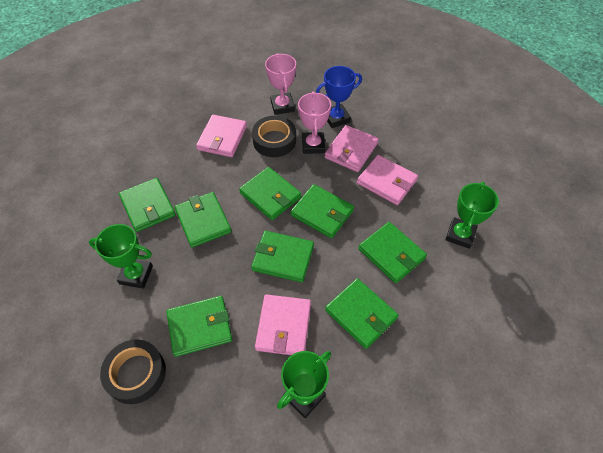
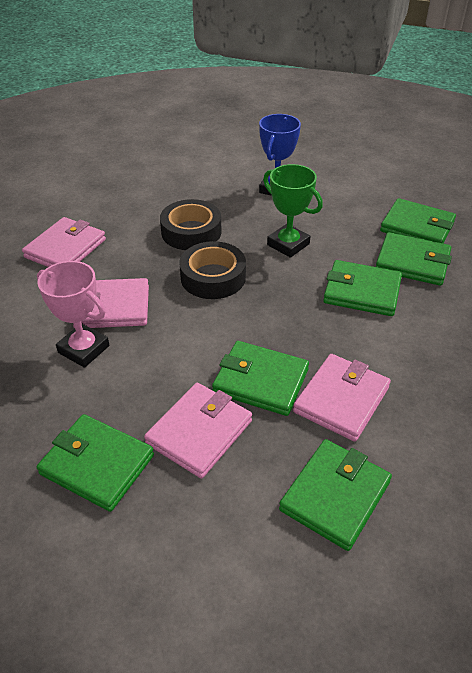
green trophy: [89,224,153,289] [277,351,331,418] [445,182,499,249] = 3 -> [263,164,323,258] = 1
green wallet: [119,178,176,232] [166,296,232,357] [175,192,231,248] [239,167,301,220] [251,231,314,283] [291,184,354,238] [325,278,399,349] [358,222,427,283] = 8 -> [37,414,154,512] [212,341,309,416] [279,439,392,551] [323,260,402,316] [376,232,452,286] [380,198,456,244] = 6
pink trophy: [265,54,296,115] [298,92,331,154] = 2 -> [37,261,109,368] = 1

